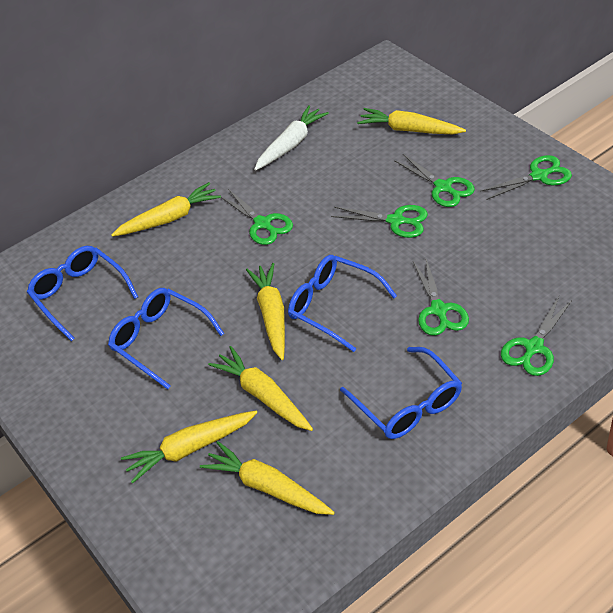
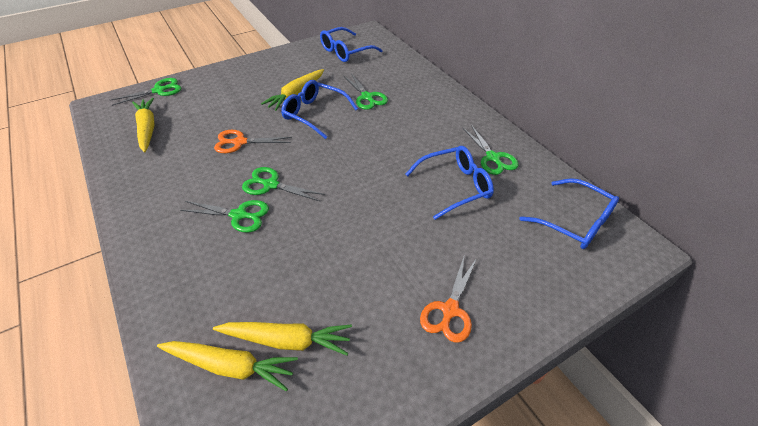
green scissors: [221,189,293,245] [331,205,428,238] [394,154,475,207] [413,259,469,336] [480,155,572,200] [501,296,572,376] = 6 -> [110,78,181,106] [180,200,269,233] [242,167,325,201] [344,73,388,110] [463,125,519,175] = 5
orange scissors: none = 0 -> [214,130,292,153] [420,254,477,343] = 2
white carrot: [254,105,329,171] = 1 -> none = 0
yellow carrot: [111,182,221,237] [121,411,258,484] [200,441,335,515] [208,346,313,431] [246,263,285,360] [357,108,466,134] = 6 -> [132,98,154,153] [157,341,298,391] [213,322,352,355] [261,69,324,111] = 4

